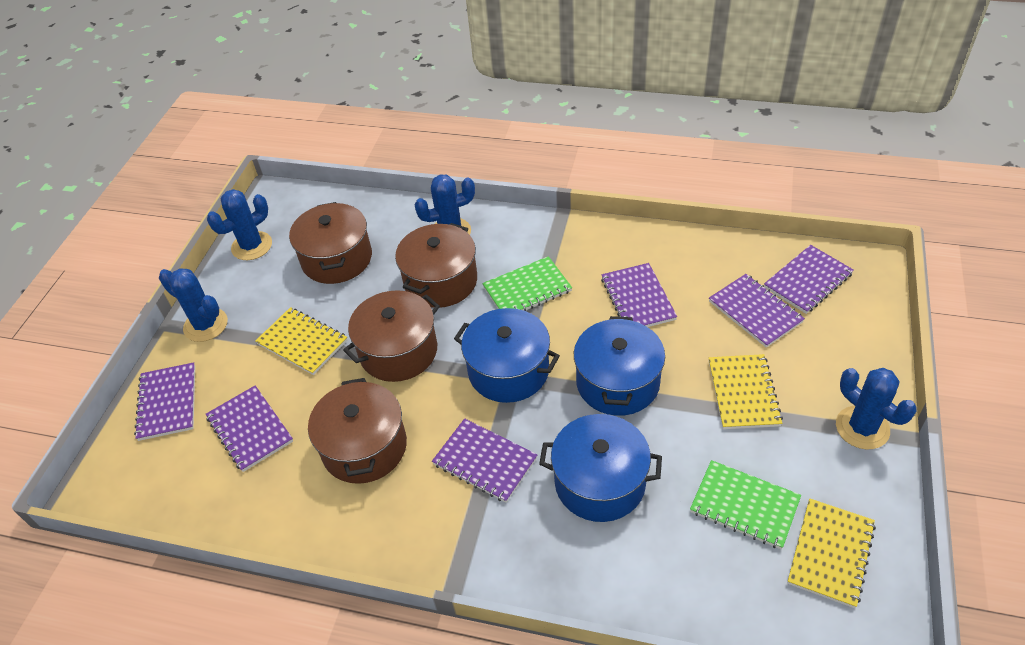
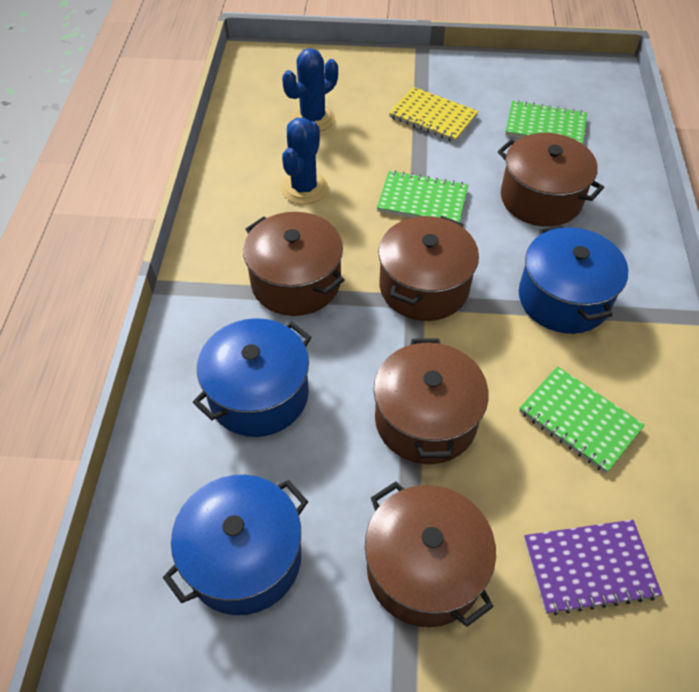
blue cactus: [159,268,228,342] [207,189,272,260] [415,175,475,235] [836,368,917,449] = 4 -> [281,118,328,205] [282,48,338,132] = 2
brown pot: [289,202,372,284] [308,378,407,484] [343,290,440,382] [395,223,477,308] = 4 -> [243,212,344,316] [365,481,496,627] [374,338,489,464] [379,216,479,321] [498,133,604,227] = 5
green notebook: [482,256,572,311] [690,460,801,549] = 2 -> [377,170,468,222] [505,100,587,144] [519,366,645,473] = 3
purple notebook: [134,362,195,441] [206,385,293,472] [432,418,537,503] [601,263,677,327] [709,274,805,348] [764,245,854,314] = 6 -> [524,520,662,615] = 1
yellow notebook: [255,307,347,375] [709,354,783,429] [787,498,876,608] = 3 -> [389,87,478,142] = 1

